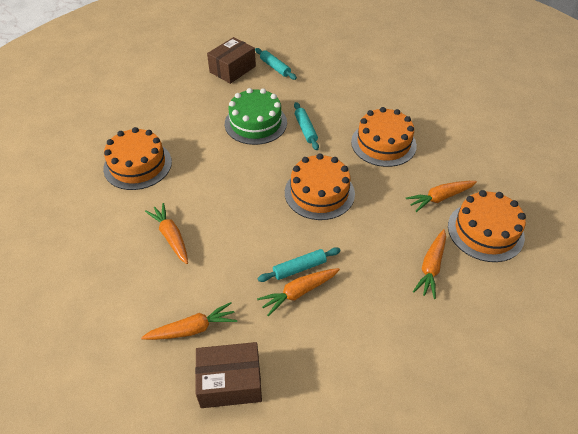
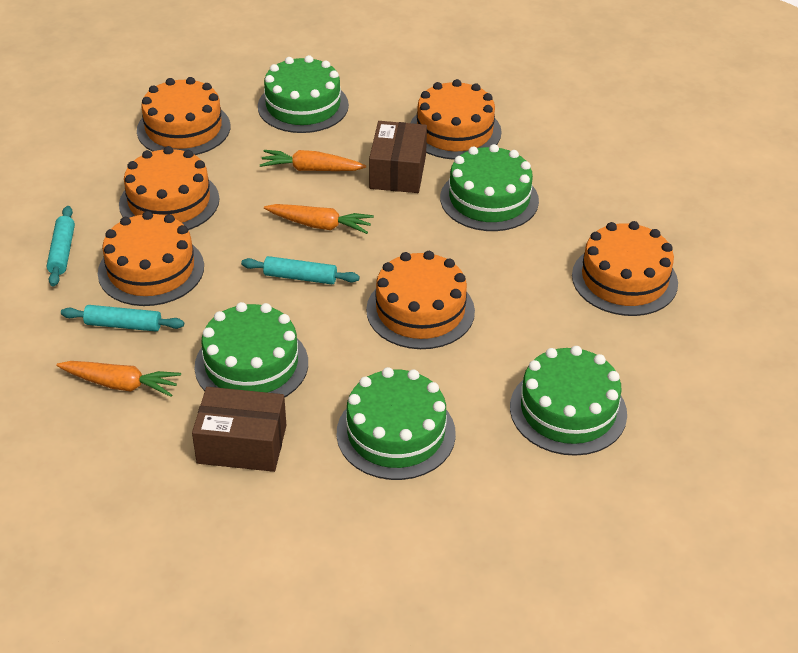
green cake: [225,88,287,145] = 1 -> [195,302,308,398] [258,55,349,133] [337,367,456,480] [440,144,539,231] [510,346,627,456] = 5
orange cake: [103,127,172,190] [285,153,355,220] [351,107,417,167] [448,190,526,262] = 4 -> [98,211,204,306] [119,146,219,230] [137,77,230,155] [366,251,475,349] [410,79,502,160] [572,221,678,316] = 6
orange carrot: [141,302,237,340] [145,203,188,264] [257,268,340,317] [406,181,477,212] [413,229,446,299] = 5 -> [56,361,181,397] [260,150,366,171] [264,204,374,234] = 3

